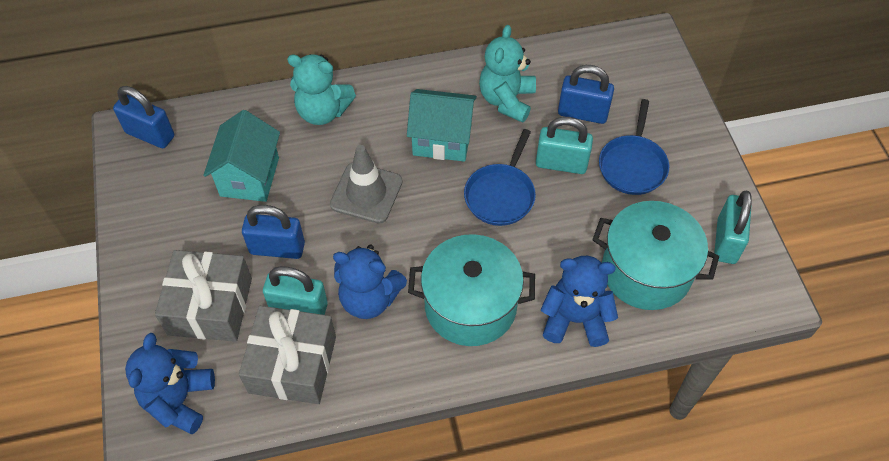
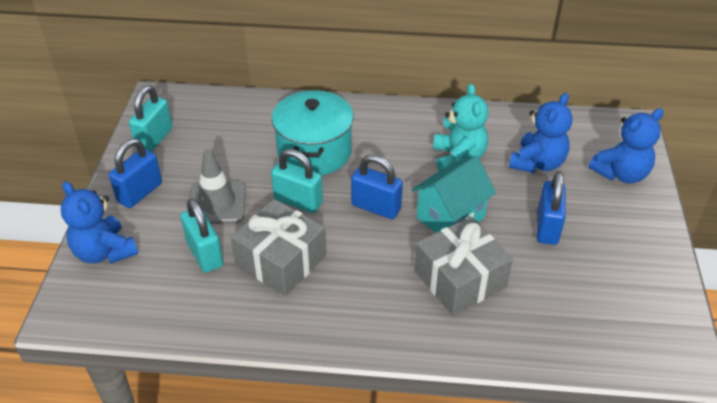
blue pan: [464,129,536,226] [599,99,669,195] = 2 -> none = 0
turquoise house: [203,110,280,202] [407,89,477,162] = 2 -> [412,156,496,233] = 1
turquoise pot: [408,234,535,346] [592,201,719,310] = 2 -> [272,90,354,175] = 1
turquoise teddy bear: [287,54,356,125] [479,25,536,123] = 2 -> [433,84,488,171] = 1

